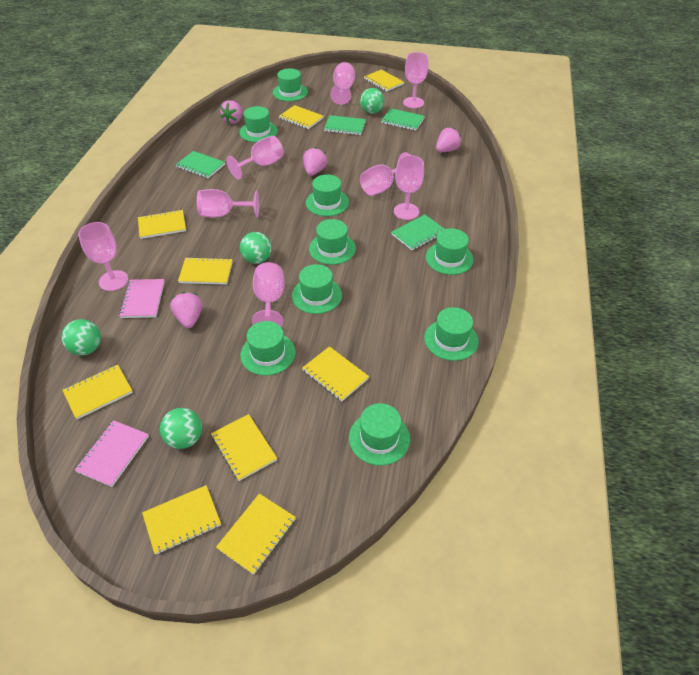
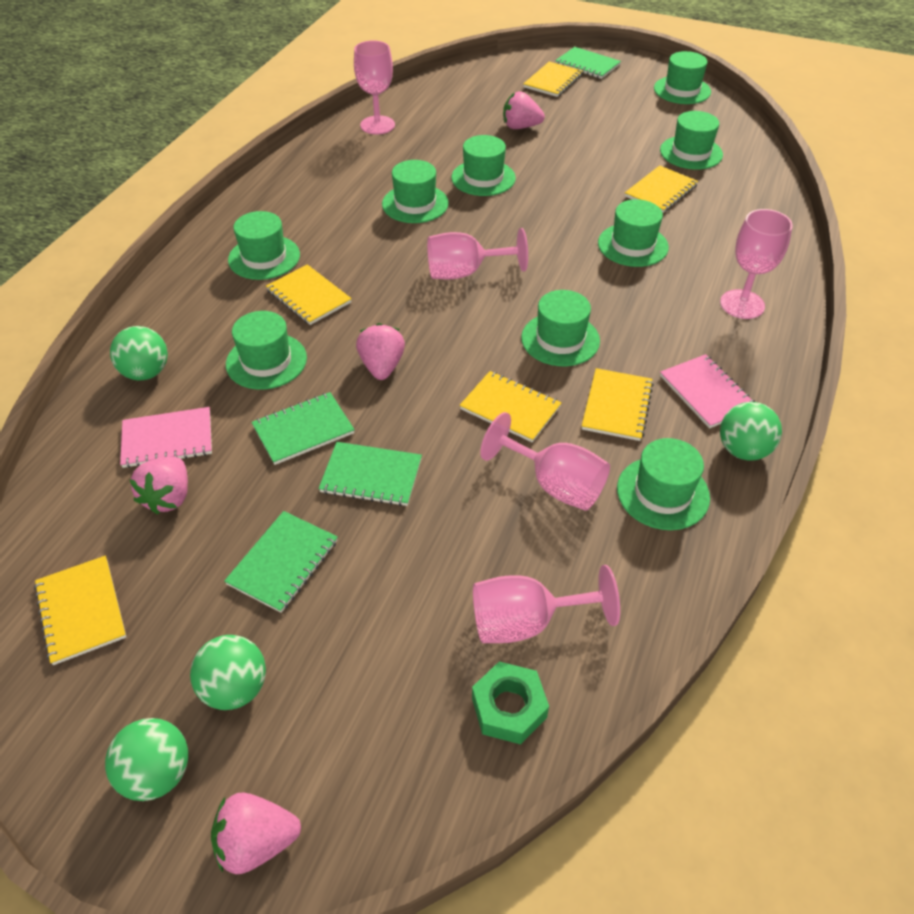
green nut: none = 0 -> [472,662,549,744] = 1
pink goblet: [78,222,128,291] [197,189,259,218] [227,136,284,179] [252,262,285,327] [330,62,355,105] [360,152,410,196] [394,155,424,220] [403,52,428,108] = 8 -> [354,40,395,135] [427,228,528,279] [473,565,620,643] [480,412,610,511] [720,209,793,319] = 5
yellow notebook: [63,365,133,419] [138,210,186,239] [142,485,221,554] [178,257,233,285] [211,414,277,481] [216,494,296,575] [279,105,323,129] [302,346,369,401] [364,69,404,92] = 9 -> [34,556,126,665] [266,264,352,325] [459,371,562,442] [523,62,583,97] [582,368,653,441] [625,165,698,213] = 6

